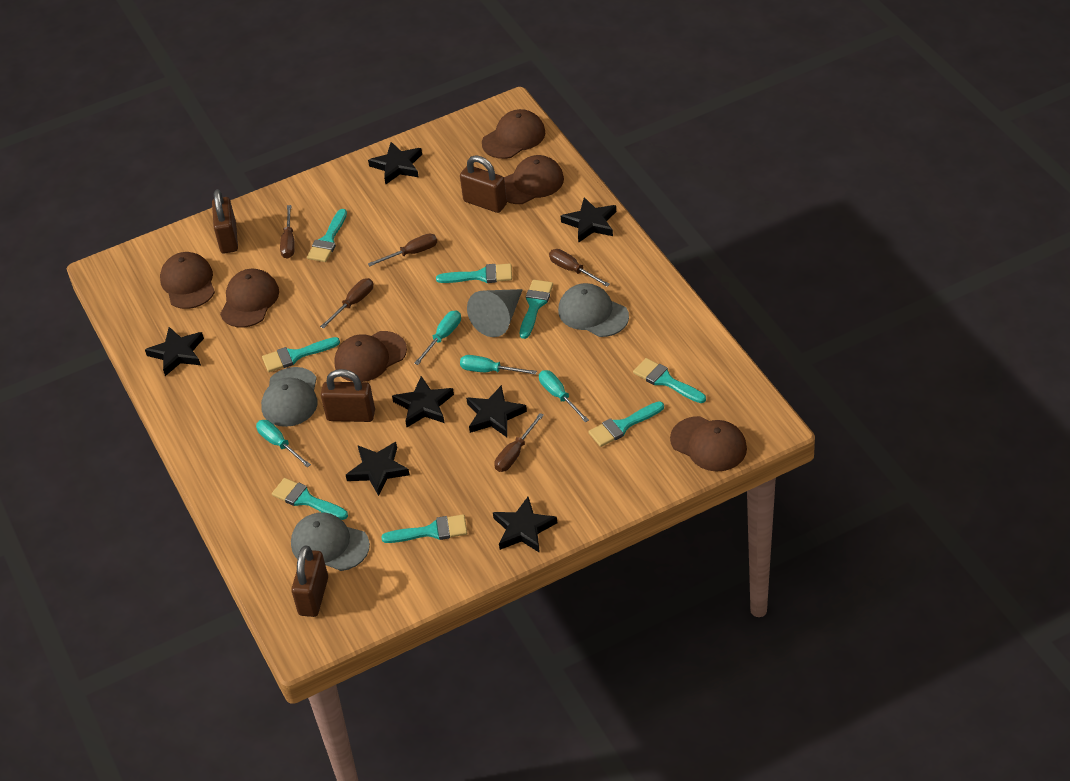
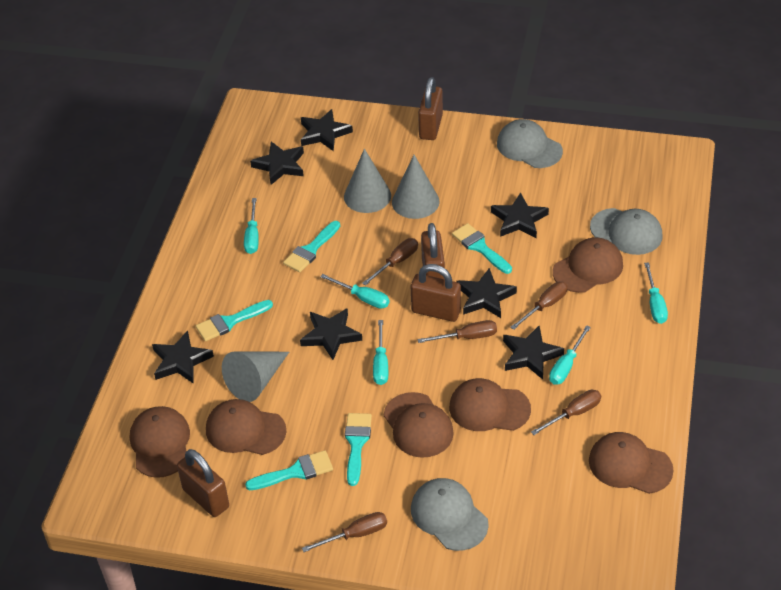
grey cone: [467,289,523,337] = 1 -> [222,351,289,402] [344,149,391,213] [392,155,440,219] = 3
turquoise brush: [262,337,340,372] [272,478,348,520] [307,209,347,262] [381,514,467,543] [436,264,512,283] [520,280,553,339] [588,401,664,447] [633,358,706,403] = 8 -> [196,300,273,341] [245,450,333,490] [283,221,340,272] [345,413,372,486] [452,223,512,274] = 5
turquoise screwdriver: [256,420,311,467] [414,310,461,365] [460,355,537,375] [539,370,589,423] = 4 -> [244,198,259,254] [320,274,389,309] [373,320,388,385] [549,325,591,385] [644,263,668,324] = 5

